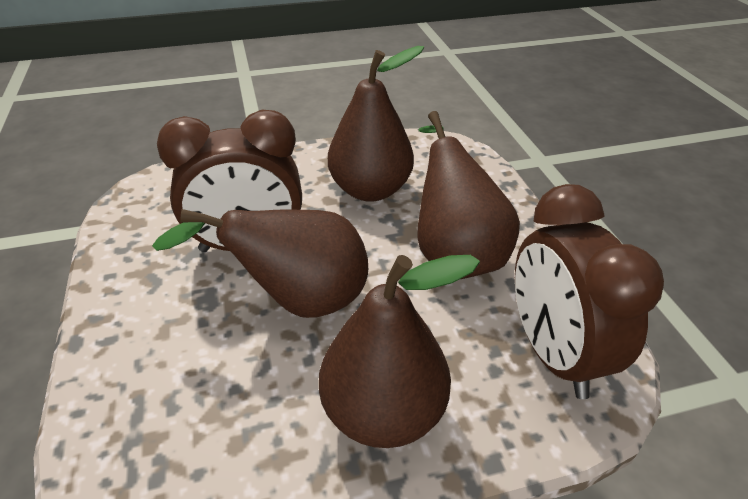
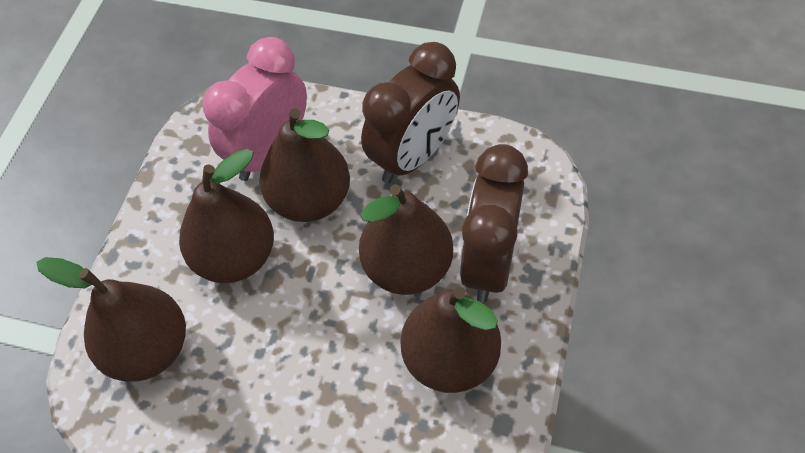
brown pear: [152,209,368,318] [319,255,480,448] [328,46,424,202] [417,111,520,279] = 4 -> [36,257,186,382] [179,149,274,283] [260,108,350,222] [359,184,453,295] [401,287,501,393] = 5
pink clock: none = 0 -> [203,37,307,181] = 1

